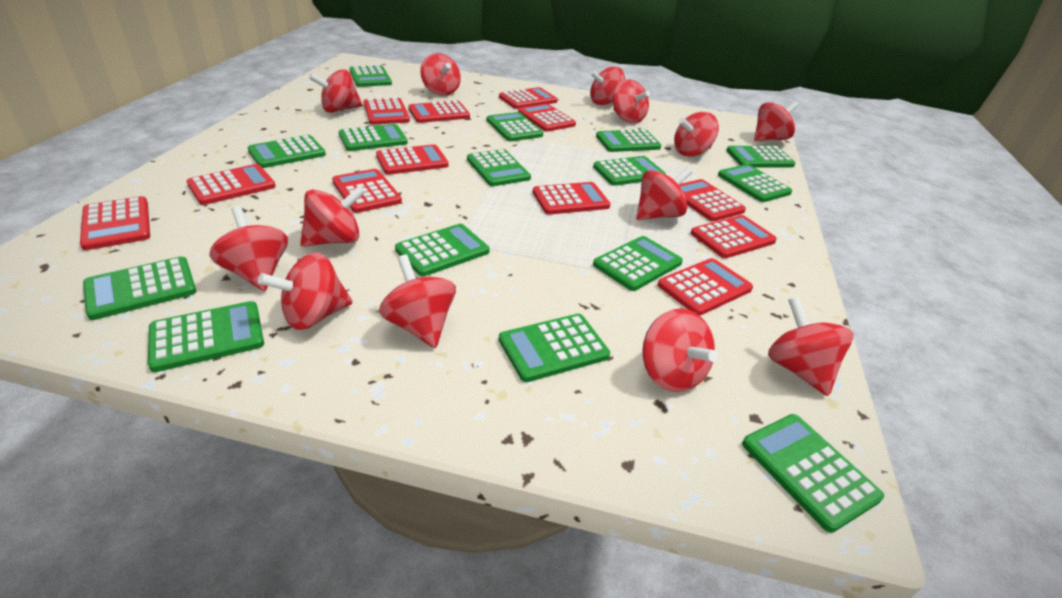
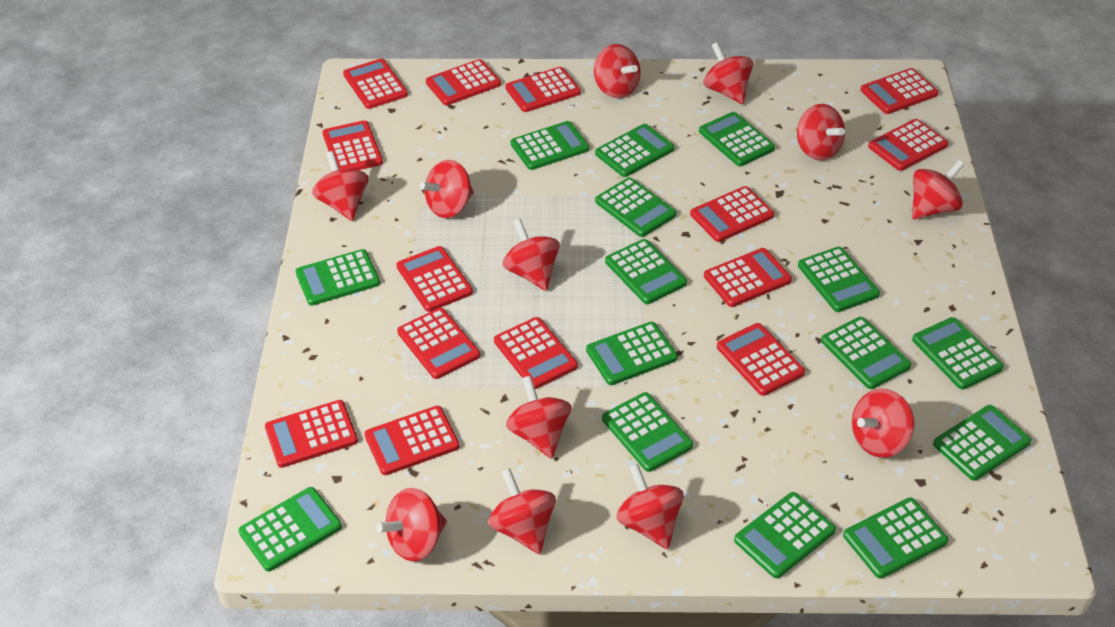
red calculator: [80,196,150,250] [187,164,276,205] [332,169,402,213] [363,98,410,125] [376,144,449,175] [409,101,470,123] [499,87,557,109] [518,103,576,131] [533,182,611,214] [658,258,753,316] [679,179,746,221] [691,215,777,258] = 12 -> [265,400,358,468] [322,120,383,170] [343,59,408,109] [364,406,460,475] [396,246,473,312] [397,308,480,379] [426,59,501,105] [494,317,578,389] [505,67,581,112] [690,186,774,242] [704,248,792,307] [717,323,805,396] [861,68,938,114] [868,119,948,171] = 14
red spinning top: [210,206,288,291] [258,253,353,330] [300,186,365,247] [309,69,363,113] [379,255,456,348] [420,53,461,96] [590,66,625,105] [613,80,650,123] [636,167,692,220] [642,308,718,392] [674,112,719,157] [754,101,799,141] [768,297,853,396] = 13 -> [312,151,368,221] [376,488,447,561] [420,160,474,218] [488,468,556,554] [503,219,560,291] [506,375,571,459] [594,44,641,98] [617,463,684,549] [704,42,753,104] [797,104,845,161] [852,389,914,458] [912,160,964,220] = 12

